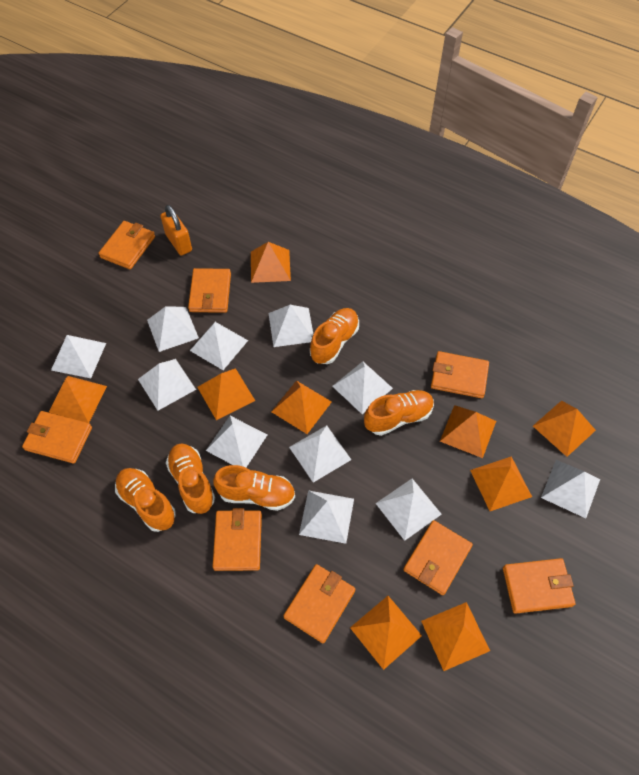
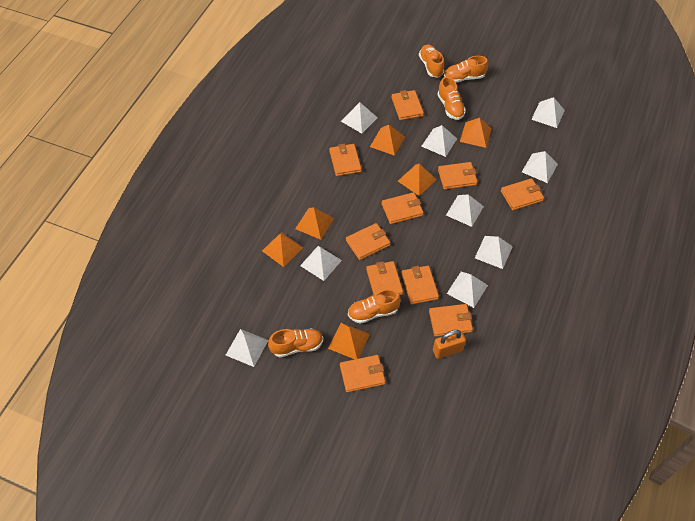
orange pyramid: [49,376,107,423] [197,368,255,420] [251,242,291,283] [271,380,332,434] [350,596,422,670] [421,602,490,671] [440,405,496,458] [470,456,532,511] [533,401,596,457] = 9 -> [262,232,303,267] [295,207,334,240] [328,323,370,359] [370,125,405,156] [398,164,437,196] [460,117,492,148] = 6
orange wallet: [22,411,92,464] [99,221,155,269] [188,268,231,313] [213,508,262,571] [283,564,355,643] [403,520,473,595] [431,351,489,398] [503,558,576,614] = 8 -> [329,144,361,176] [340,355,386,392] [346,223,390,260] [366,261,403,295] [382,192,423,224] [391,90,424,120] [401,266,439,304] [429,304,473,337] [438,162,478,189] [501,178,544,210] = 10
white pyramid: [51,335,106,378] [138,359,196,411] [147,306,199,352] [190,322,248,370] [206,416,267,467] [268,305,313,347] [289,425,351,483] [299,490,354,544] [332,362,393,414] [376,479,442,541] [541,460,600,518] = 11 -> [226,329,269,367] [300,246,342,281] [341,102,378,133] [421,125,457,157] [446,194,484,227] [447,272,488,308] [475,236,513,269] [522,151,558,183] [531,97,565,128] = 9

